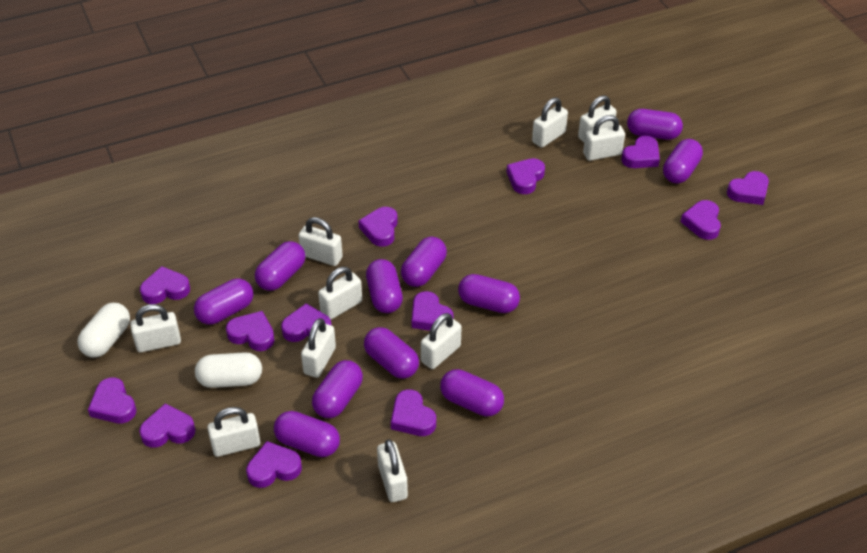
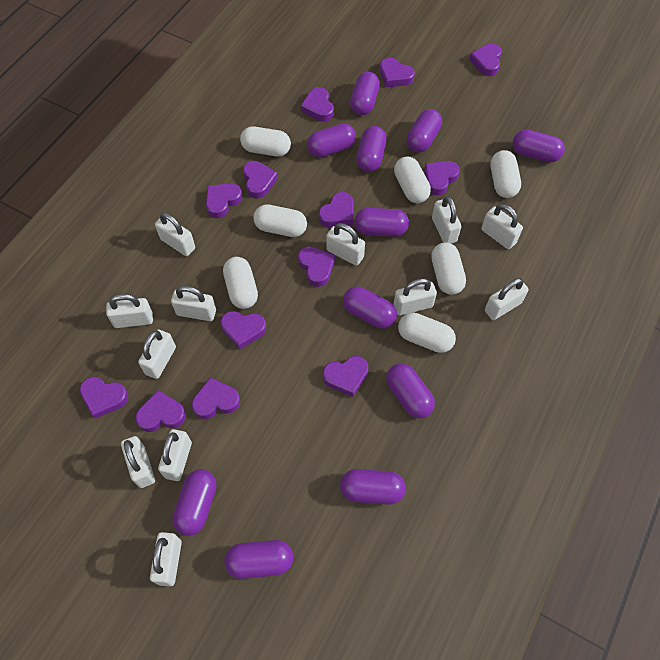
white capsule: [77,303,130,357] [195,352,262,388] = 2 -> [223,257,258,309] [240,126,291,157] [253,204,307,237] [394,157,431,203] [398,313,456,353] [431,242,466,295] [491,150,521,198] = 7
white padlock: [130,304,181,352] [207,407,260,457] [298,217,343,266] [301,318,336,378] [318,267,362,320] [377,439,408,502] [421,313,461,369] [532,98,568,148] [578,95,617,142] [583,115,625,161] = 10 -> [106,294,153,328] [121,436,155,488] [138,330,176,379] [150,532,182,586] [155,213,195,256] [158,429,192,481] [171,286,216,321] [326,223,365,266] [394,278,437,316] [432,196,461,244] [481,204,523,249] [485,278,528,320] = 12

